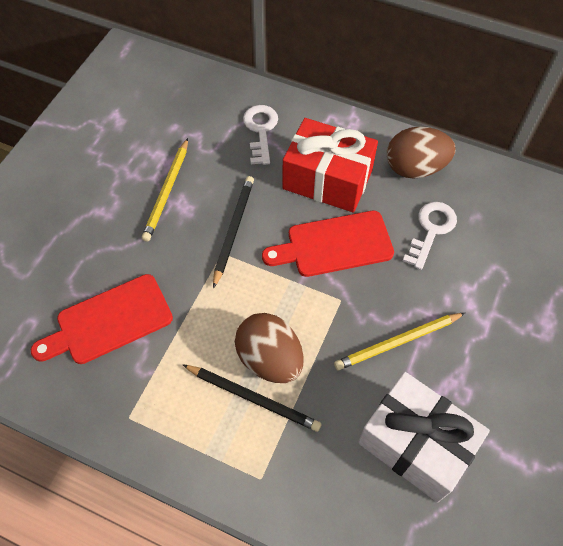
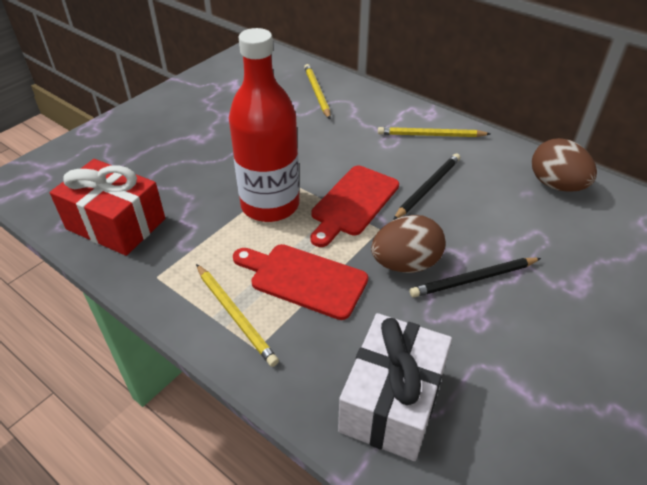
red bottle: none = 0 -> [229,28,299,222] = 1
white key: [243,105,278,165] [403,202,457,270] = 2 -> none = 0
yellow pencil: [142,138,188,242] [334,313,465,370] = 2 -> [196,264,279,367] [304,64,331,119] [378,127,490,137] = 3

